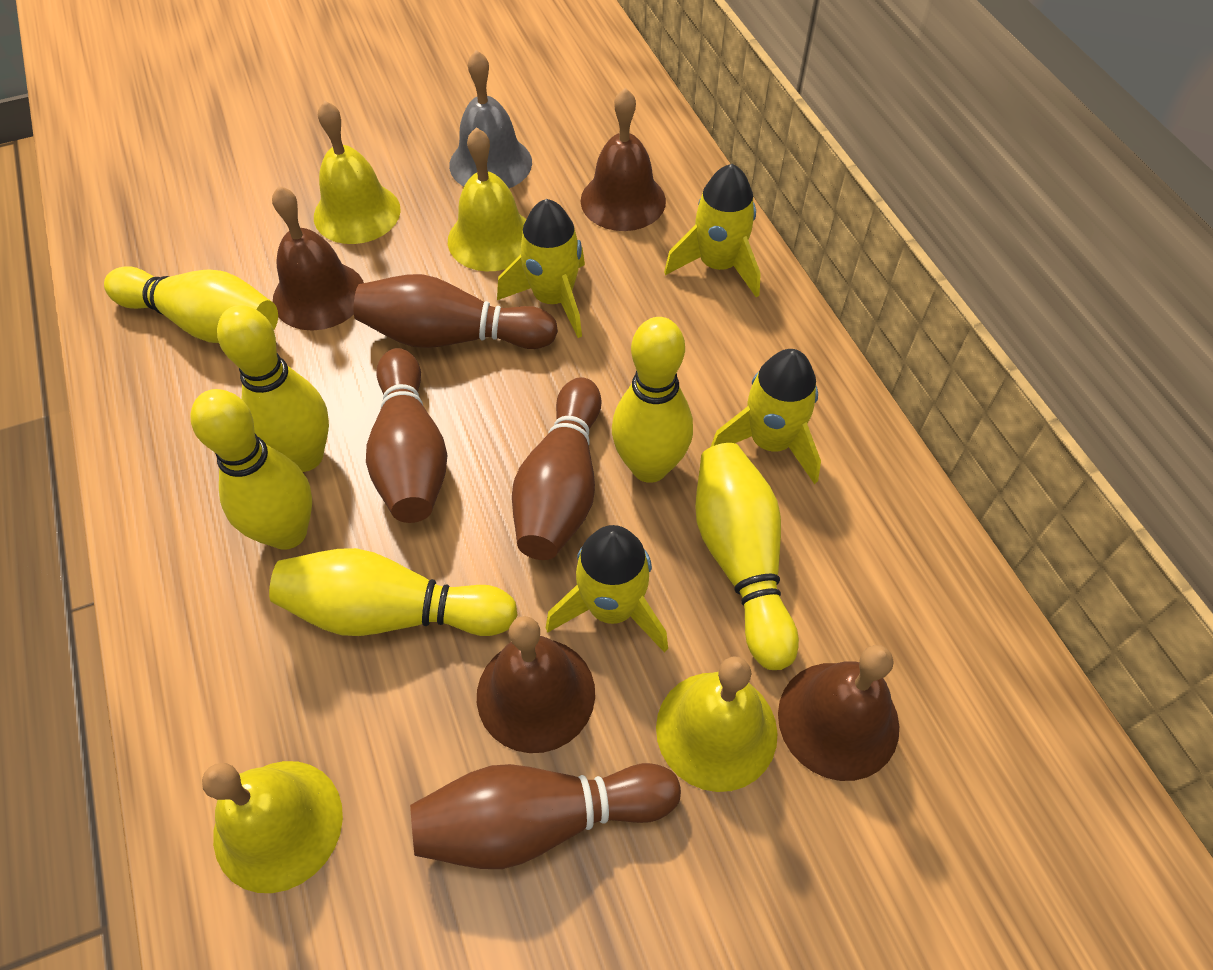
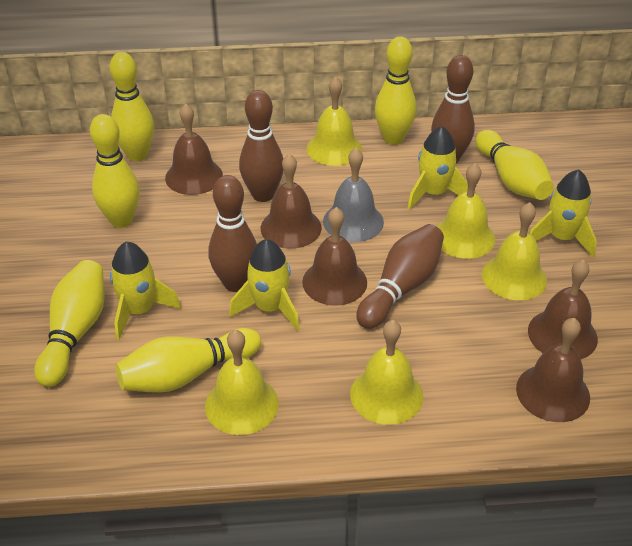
brown bell: [272,186,364,331] [477,616,595,753] [581,88,666,231] [778,645,899,781] = 4 -> [165,104,223,195] [261,154,322,249] [302,207,367,306] [516,318,590,422] [528,259,598,359] = 5
yellow bell: [202,761,343,893] [314,101,401,244] [448,127,526,271] [656,657,778,792] = 4 -> [205,330,279,435] [307,76,362,166] [350,320,423,425] [436,163,495,258] [482,202,547,301] = 5

